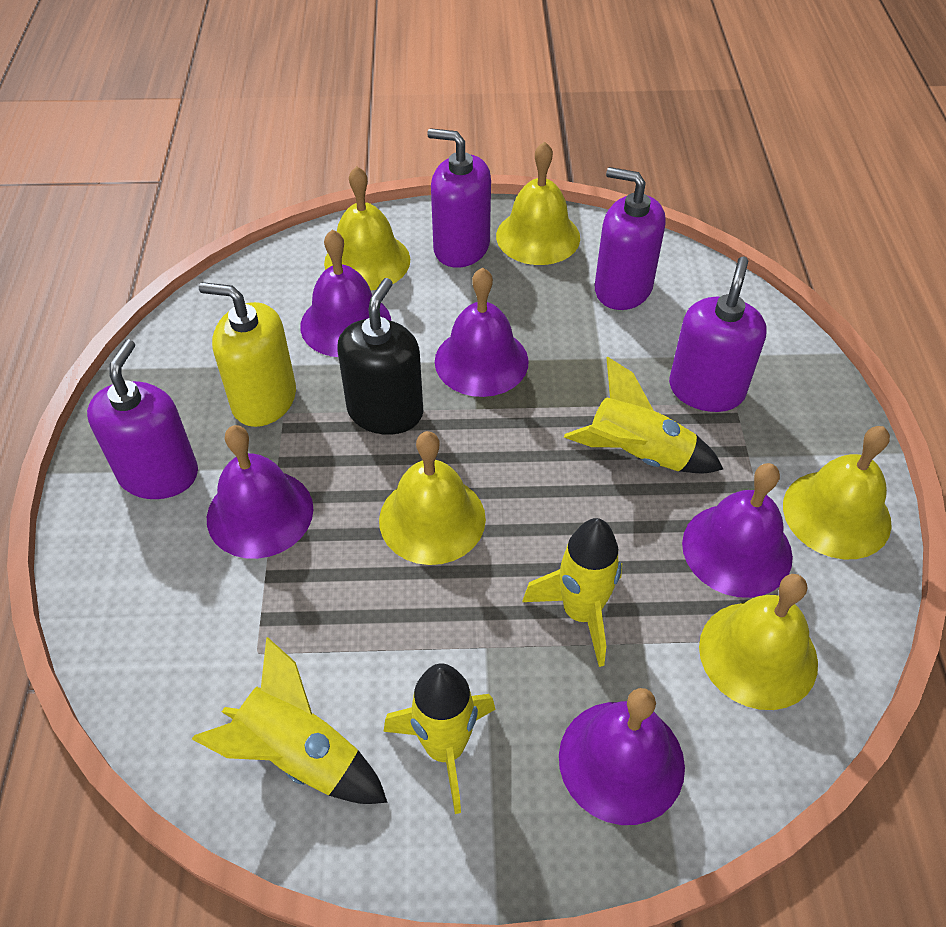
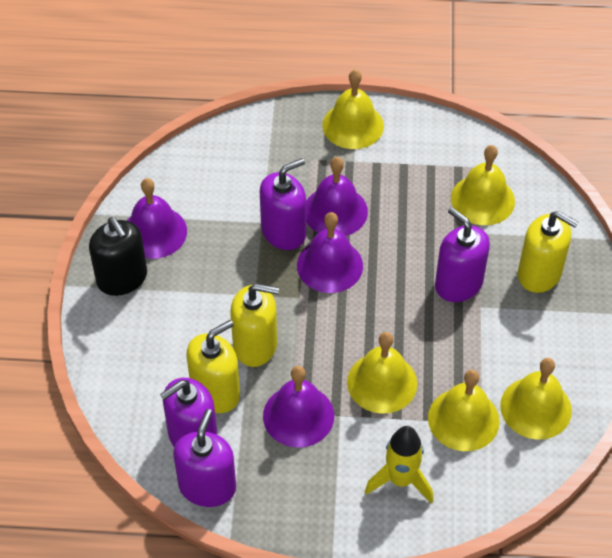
purple bell: [207,425,313,559] [300,230,391,357] [435,267,529,397] [559,688,685,825] [682,463,793,598] = 5 -> [127,178,187,259] [263,366,334,448] [297,212,363,293] [306,157,368,236] = 4
yellow rocket: [192,637,388,804] [383,663,496,814] [522,518,622,667] [564,357,724,473] = 4 -> [365,426,433,504] = 1
yellow soap dispenser: [199,282,296,427] = 1 -> [187,320,240,413] [230,284,279,367] [518,211,579,293] = 3

